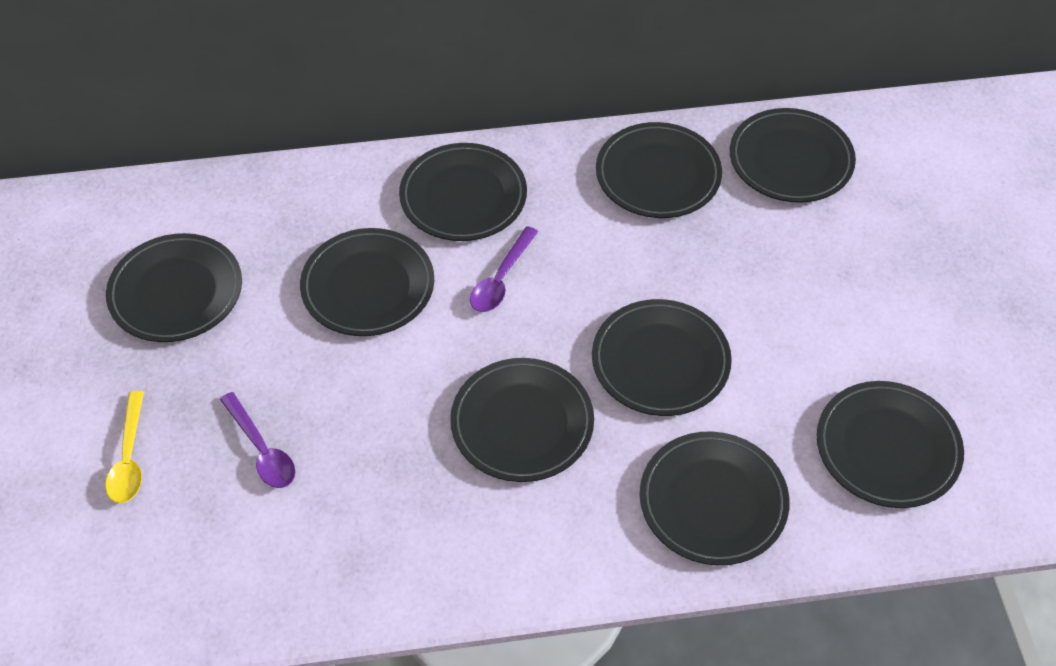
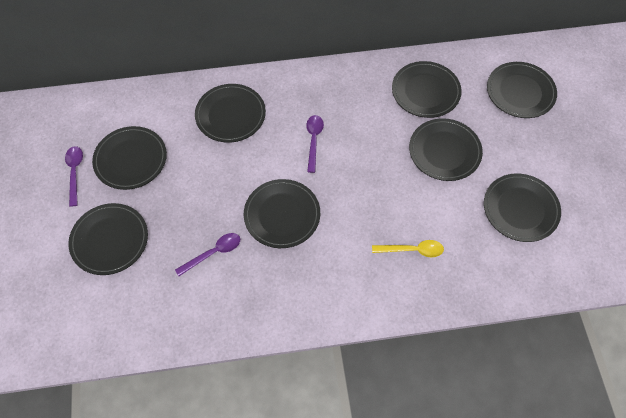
black plate: [106,233,242,342] [300,228,434,336] [399,143,527,241] [450,358,594,482] [592,299,732,416] [596,122,722,218] [640,431,790,565] [730,108,856,203] [817,381,964,508] = 9 -> [68,203,148,275] [92,126,167,190] [195,84,266,143] [244,179,320,248] [392,61,462,118] [409,118,483,181] [484,173,561,242] [487,62,557,118] = 8
purple spoon: [220,392,296,488] [470,226,538,312] = 2 -> [65,146,83,207] [175,233,240,276] [306,115,324,173] = 3

